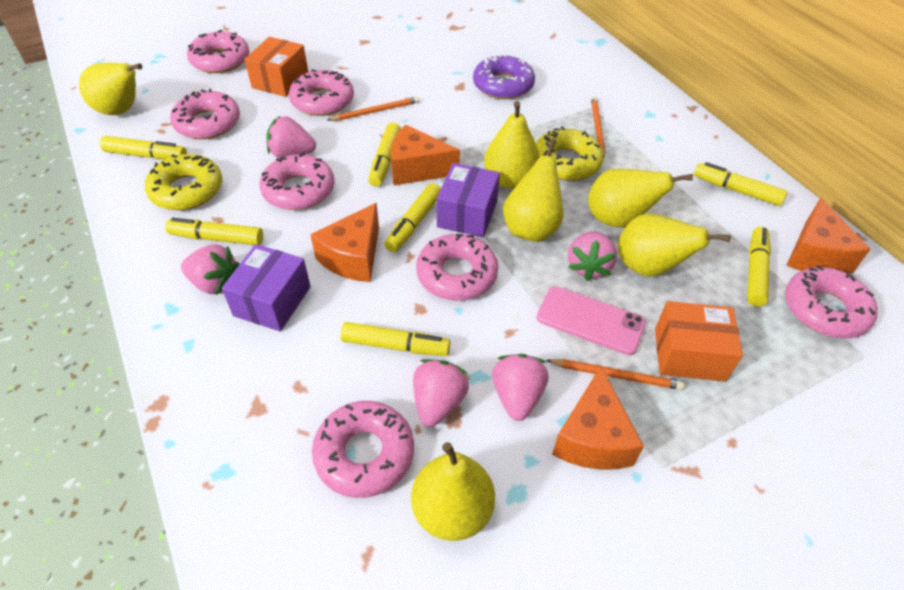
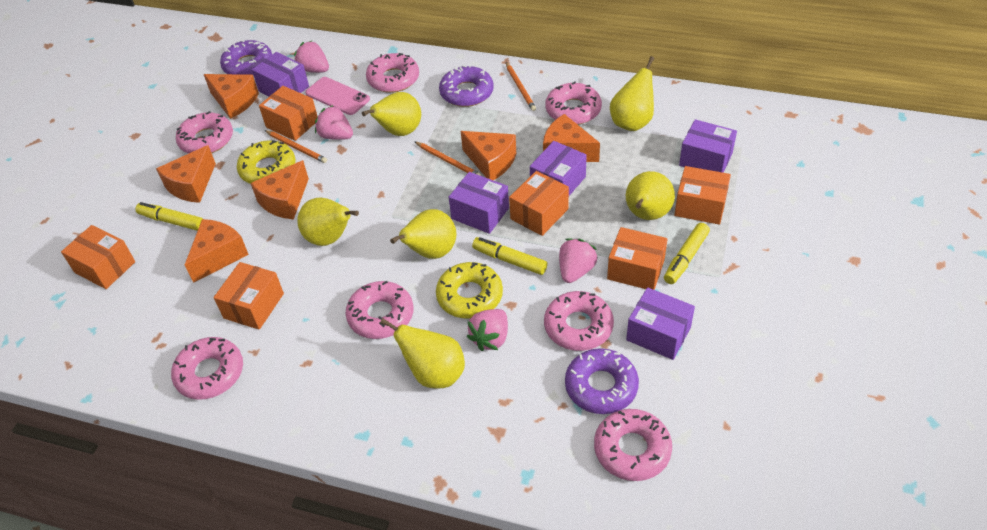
orange box: [244,37,308,97] [655,301,743,382] = 2 -> [61,225,135,289] [214,262,284,330] [259,86,318,141] [509,171,569,236] [607,227,668,290] [674,166,731,225] = 6
orange cheese: [310,203,379,282] [391,125,460,185] [552,366,644,470] [786,198,871,273] = 4 -> [156,145,216,203] [185,219,249,283] [204,74,259,119] [251,160,309,219] [461,131,516,180] [543,114,600,162] = 6
pink strawberry: [181,245,240,295] [267,116,316,158] [413,359,469,427] [492,354,548,421] [568,231,617,281] = 5 -> [294,41,329,73] [315,105,353,140] [467,309,508,351] [559,238,598,283] = 4
purple box: [222,244,311,332] [437,163,500,237] = 2 -> [252,52,309,96] [449,172,509,234] [530,141,587,196] [626,287,695,360] [679,119,737,173] = 5
purple donut: [473,53,535,99] = 1 -> [220,40,272,77] [439,64,494,107] [565,348,639,414] = 3
yellow marker: [100,136,187,160] [165,218,263,245] [340,322,450,356] [368,123,401,187] [384,183,441,252] [694,162,787,206] [747,227,771,307] = 7 -> [135,202,203,231] [472,237,547,275] [664,223,710,284] = 3

